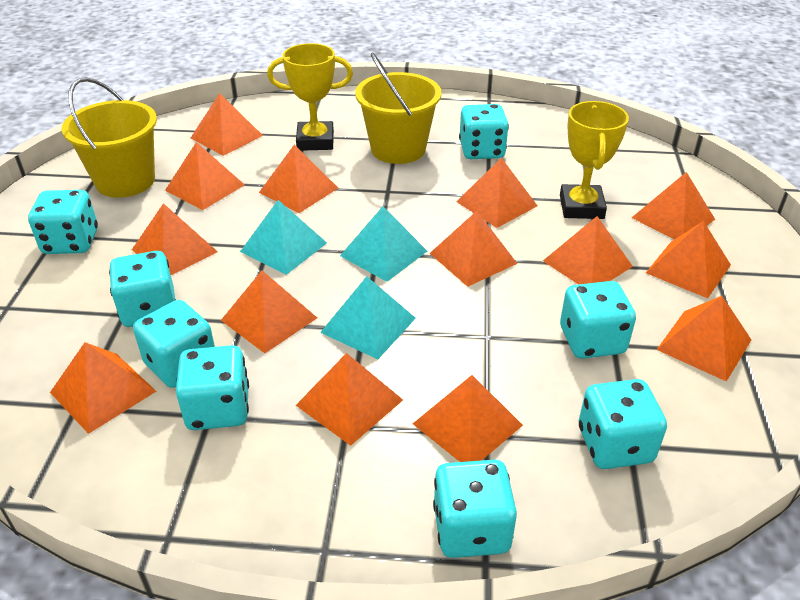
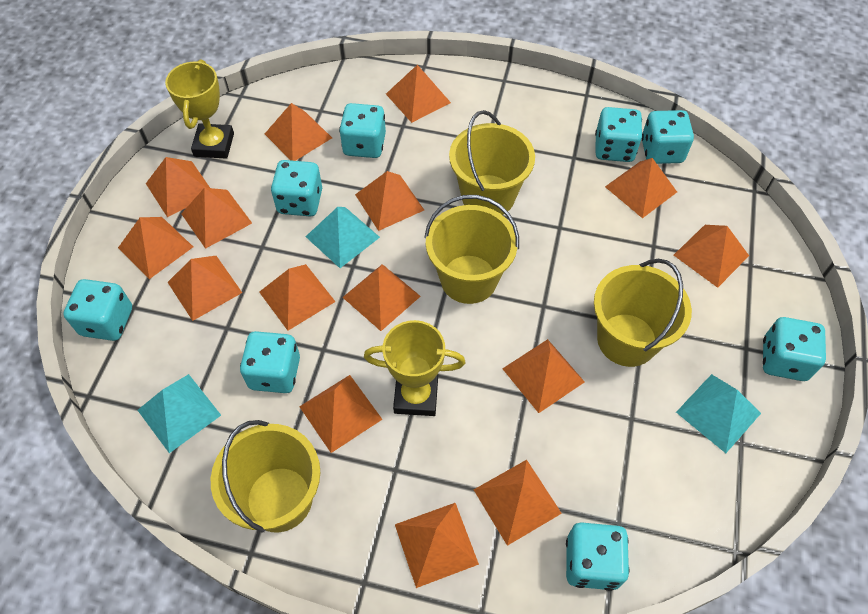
orange pyramid: [50,342,156,434] [132,203,218,275] [165,142,245,210] [191,93,263,156] [221,271,317,353] [259,145,338,213] [296,353,403,446] [413,375,523,462] [430,211,517,287] [456,158,537,228] [543,216,633,284] [632,172,715,239] [646,221,731,298] [657,296,751,382] = 14 -> [118,217,193,279] [146,157,210,217] [168,256,242,321] [181,188,252,249] [259,264,335,331] [265,103,332,161] [299,375,382,453] [342,264,421,331] [355,171,424,231] [386,65,451,123] [395,503,479,588] [474,460,562,546] [502,339,584,413] [605,158,677,218] [674,225,749,288] = 15
yellow bucket: [62,77,157,198] [355,53,441,164] = 2 -> [211,420,320,533] [424,195,519,304] [449,110,535,215] [594,259,692,367] = 4

